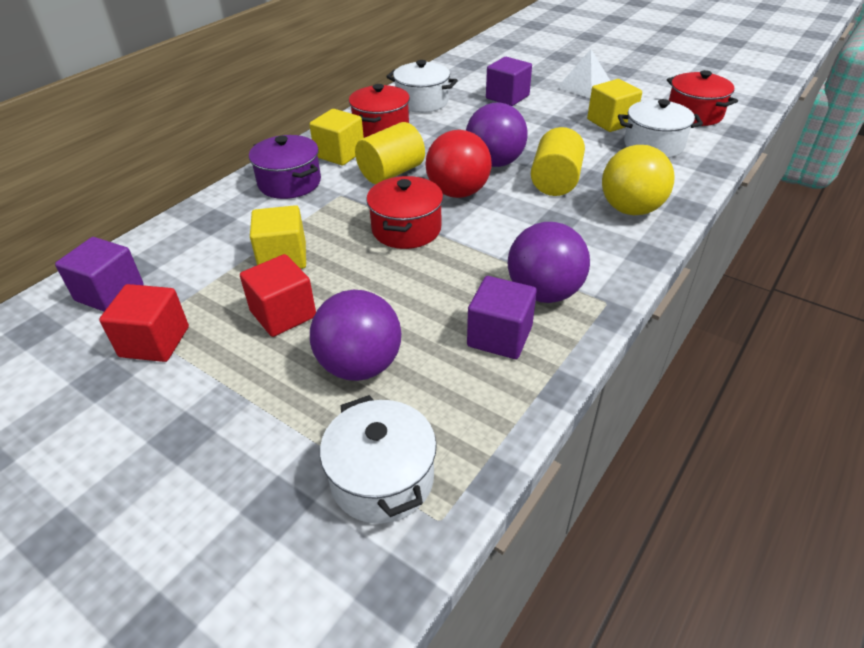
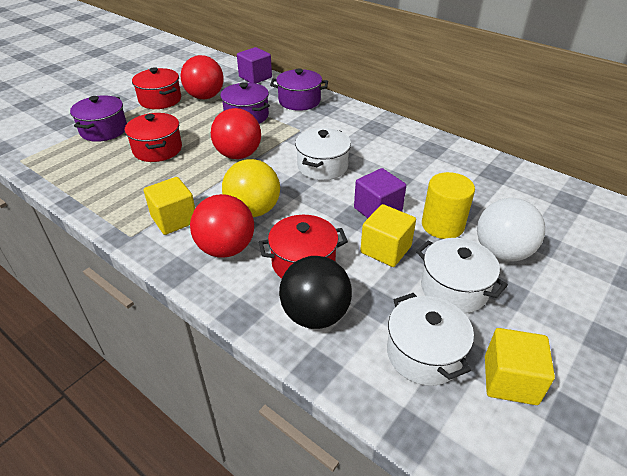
black ball: none = 0 -> [279,256,352,329] = 1
purple ball: [310,290,401,381] [466,103,527,167] [508,222,590,303] = 3 -> none = 0
purple cube: [55,237,144,311] [467,276,537,359] [486,57,532,106] = 3 -> [237,47,272,83] [354,168,406,218] = 2
purple pot: [249,135,321,199] = 1 -> [70,95,127,142] [220,82,270,124] [270,68,328,111] = 3
red ball: [426,130,492,198] = 1 -> [181,55,223,99] [190,194,254,258] [211,108,261,159] = 3
red cube: [99,284,189,362] [240,254,316,337] = 2 -> none = 0
white ball: none = 0 -> [477,198,545,262] = 1
white pyramid: [557,49,610,98] = 1 -> none = 0
yellow cylinder: [355,122,425,184] [531,127,585,196] = 2 -> [422,172,475,239] = 1

